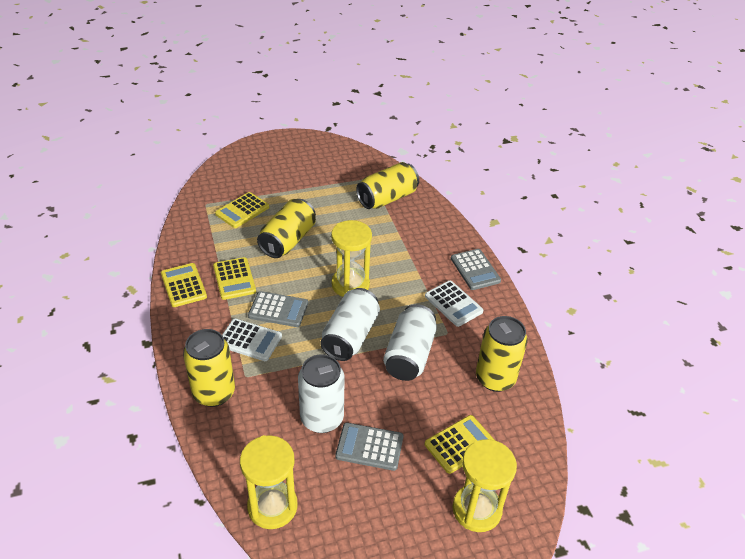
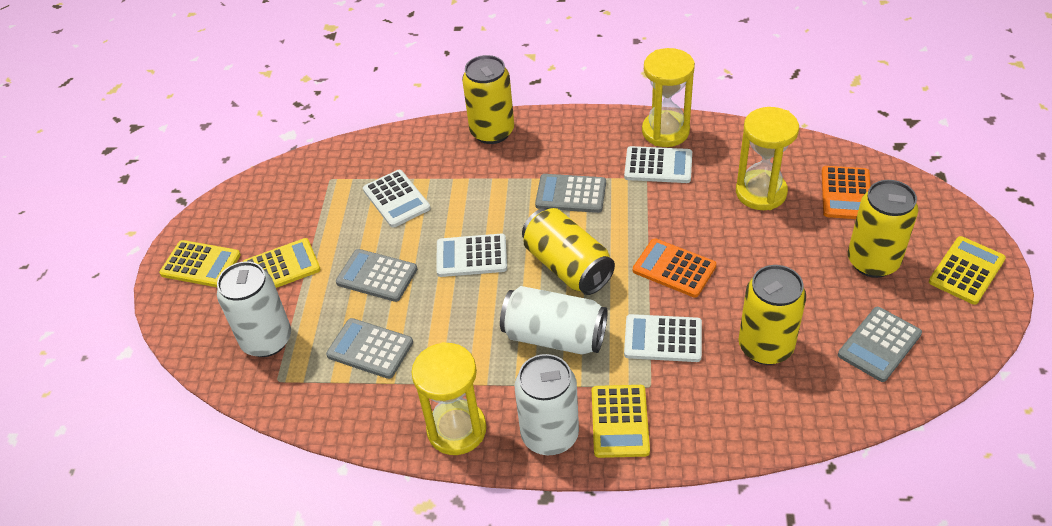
grey calculator: [248,291,308,327] [335,423,403,471] [451,249,501,290] = 3 -> [326,318,413,379] [336,249,417,302] [535,174,606,213] [838,307,922,382] = 4
orange calculator: none = 0 -> [633,238,716,298] [822,166,871,219] = 2
white calculator: [222,318,282,361] [425,280,483,327] = 2 -> [363,170,431,228] [436,234,507,277] [624,146,692,183] [624,314,702,362] = 4

